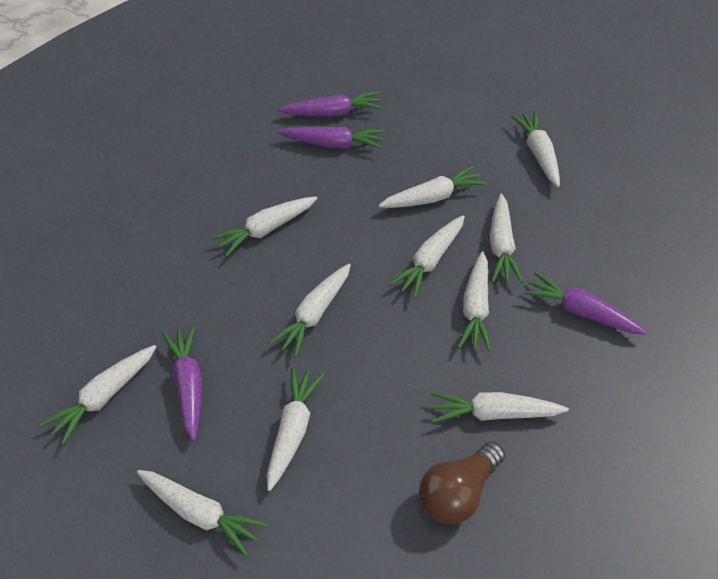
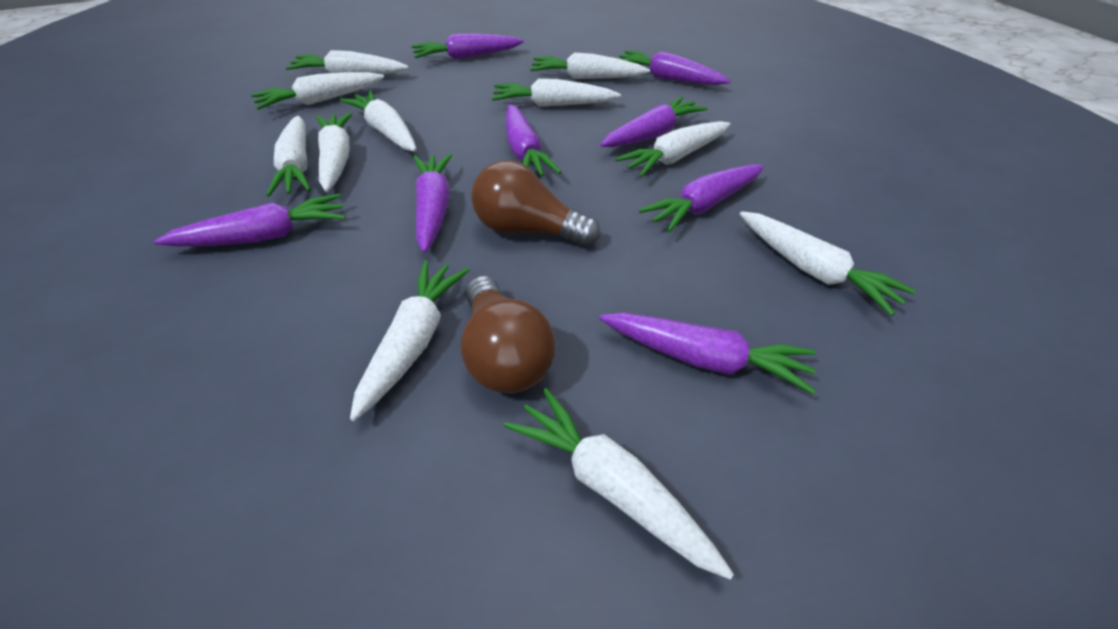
brown light bulb: [419,442,505,524] = 1 -> [461,276,555,393] [471,160,600,247] = 2
purple carrot: [162,326,202,441] [278,91,383,117] [278,127,385,149] [523,272,647,335] = 4 -> [154,194,346,246] [411,33,524,60] [413,153,452,253] [506,104,561,177] [600,96,708,147] [600,313,816,394] [619,50,731,85] [639,164,764,232] = 8

